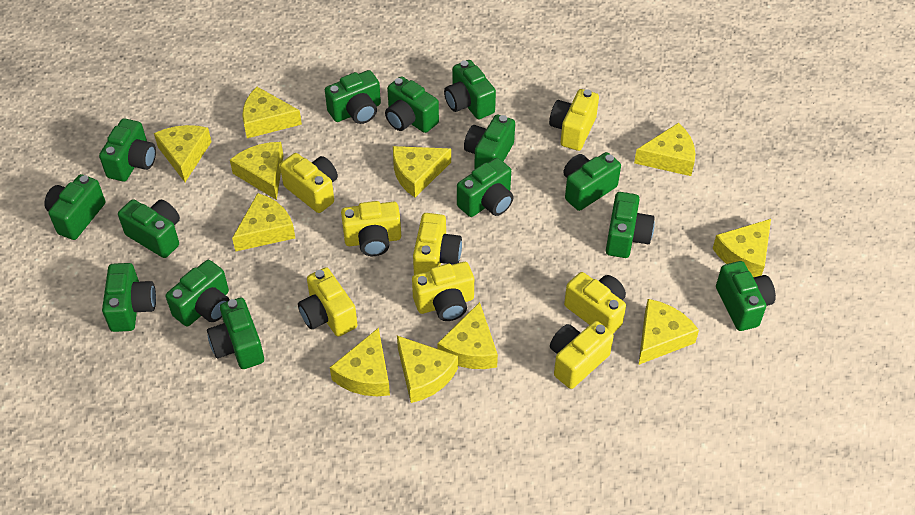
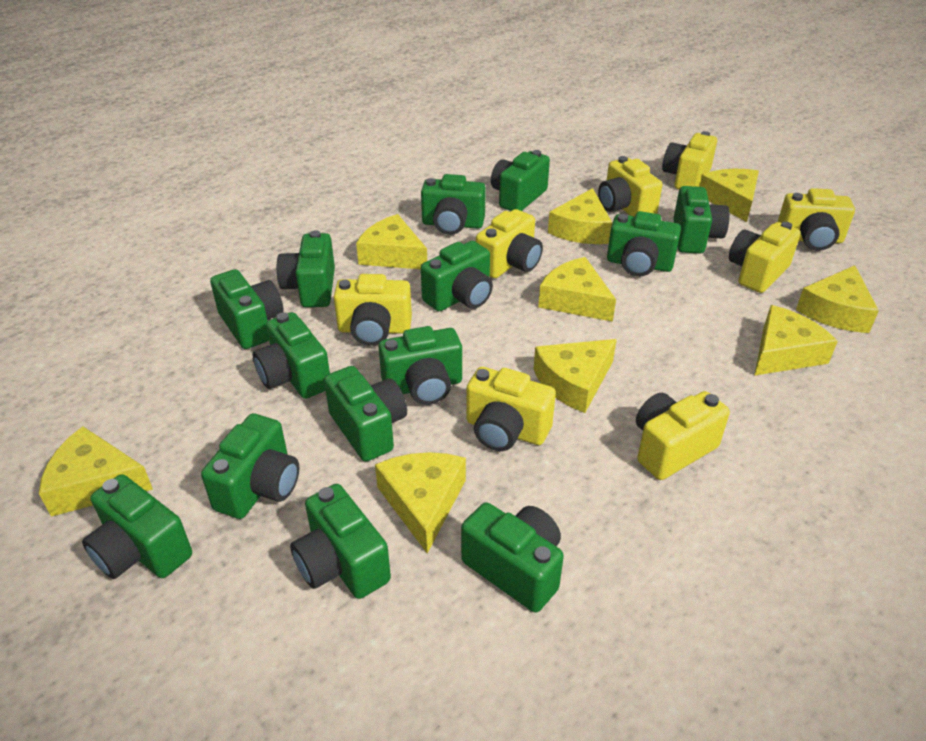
yellow cheese: [154,125,212,182] [230,142,283,200] [232,193,295,252] [242,87,302,138] [330,328,390,396] [393,146,451,198] [397,336,458,403] [437,302,498,369] [634,123,695,176] [639,299,699,365] [713,219,771,277] = 11 -> [39,426,153,517] [356,214,427,269] [375,452,466,554] [534,339,617,413] [538,257,616,322] [548,188,612,244] [700,169,759,222] [754,305,838,376] [796,265,879,333] = 9

